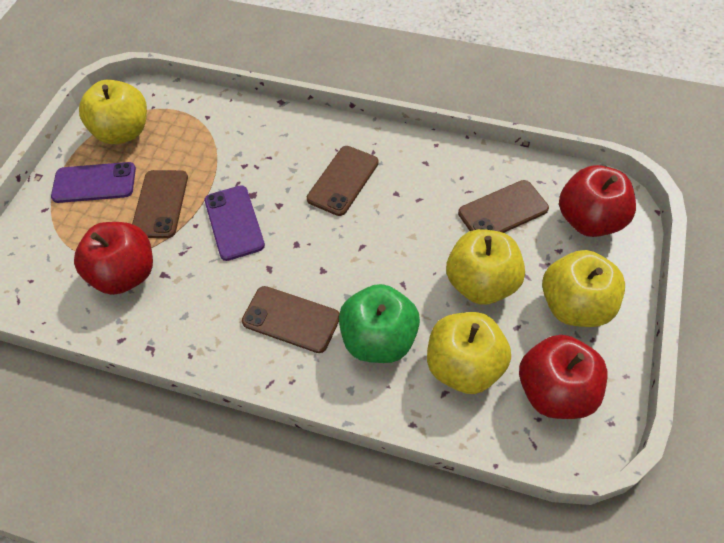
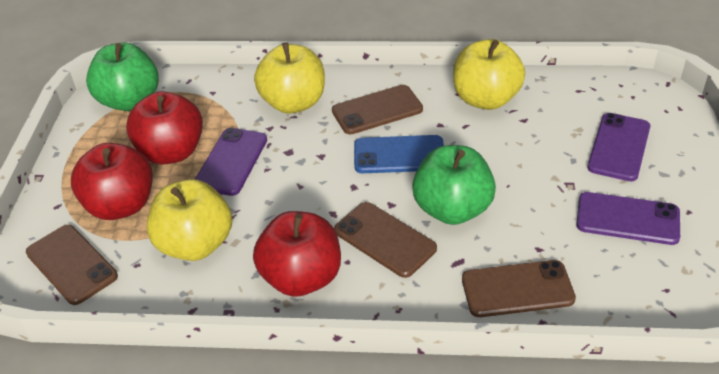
blue phone: none = 0 -> [354,135,444,173] = 1
green apple: [339,284,420,363] = 1 -> [86,42,159,111] [412,145,496,225] = 2
purple phone: [51,162,136,203] [205,185,265,261] = 2 -> [195,128,267,196] [576,192,680,245] [587,113,650,181] = 3
yellow apple: [79,80,147,144] [427,312,511,394] [446,229,525,305] [542,250,625,327] = 4 -> [147,179,232,261] [254,42,325,114] [453,39,525,110] = 3

